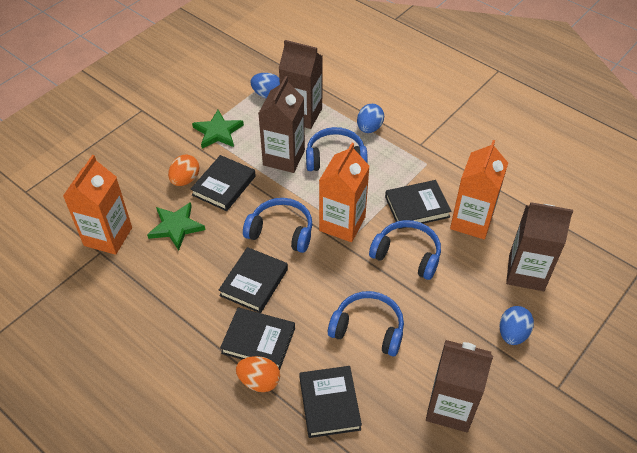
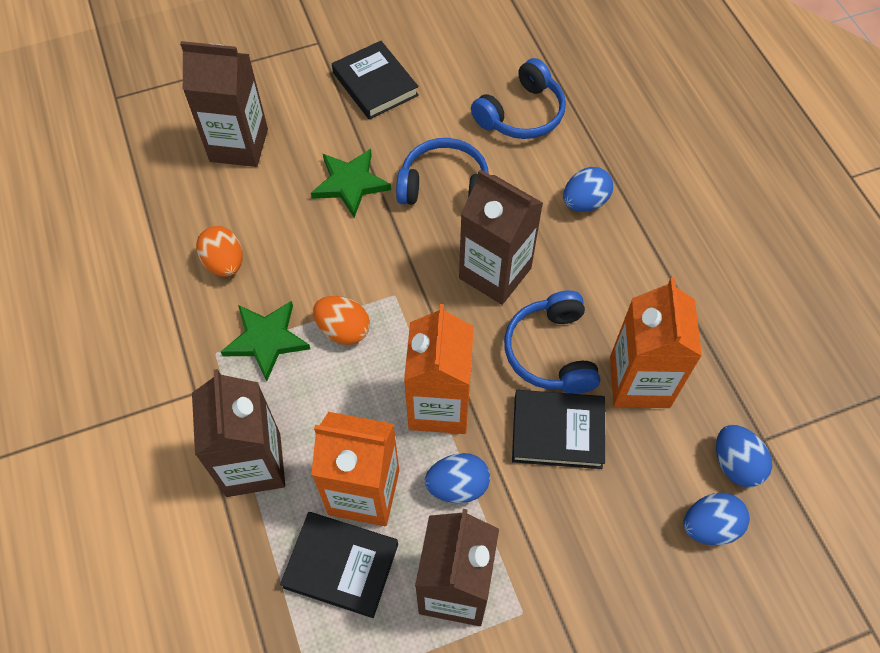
black book: [191,155,256,211] [219,247,288,313] [220,308,295,370] [299,366,362,438] [385,180,452,229] = 5 -> [280,512,398,618] [332,41,419,120] [512,390,605,469] = 3
blue egg: [250,73,280,98] [357,104,384,133] [500,306,534,345] = 3 -> [425,453,490,503] [563,167,613,212] [684,493,750,545] [716,425,772,487] = 4
blue headphones: [243,198,312,253] [306,127,368,171] [328,291,404,356] [369,220,441,280] = 4 -> [396,138,489,205] [471,58,566,139] [504,290,600,394] = 3

